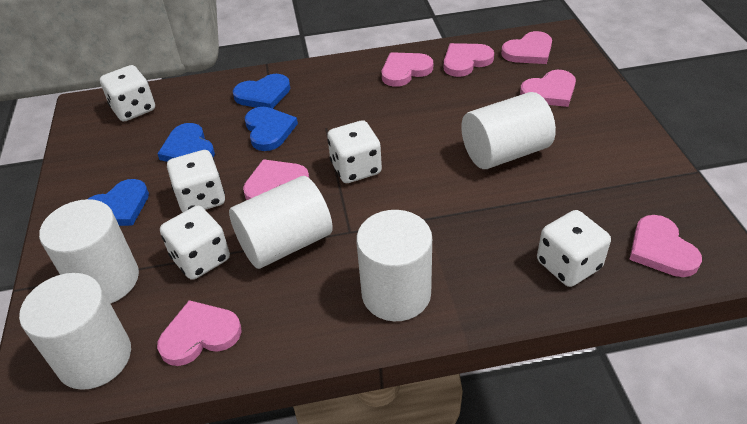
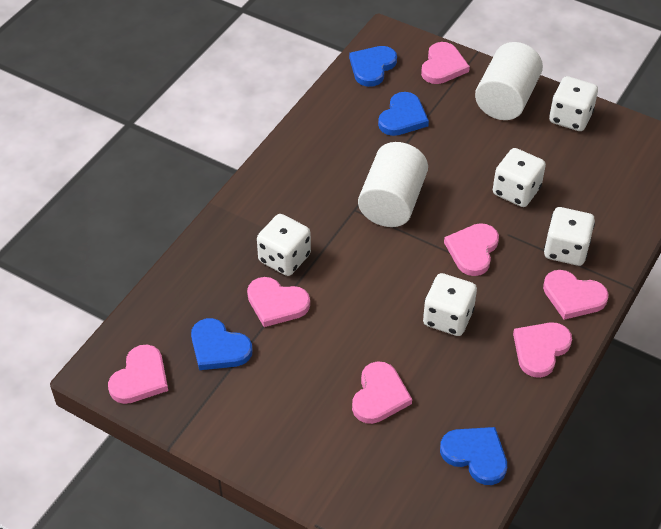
white cylinder: [19,273,131,390] [39,199,139,304] [229,176,333,269] [356,210,432,321] [461,92,556,169] = 5 -> [358,142,428,227] [475,42,543,120] = 2

